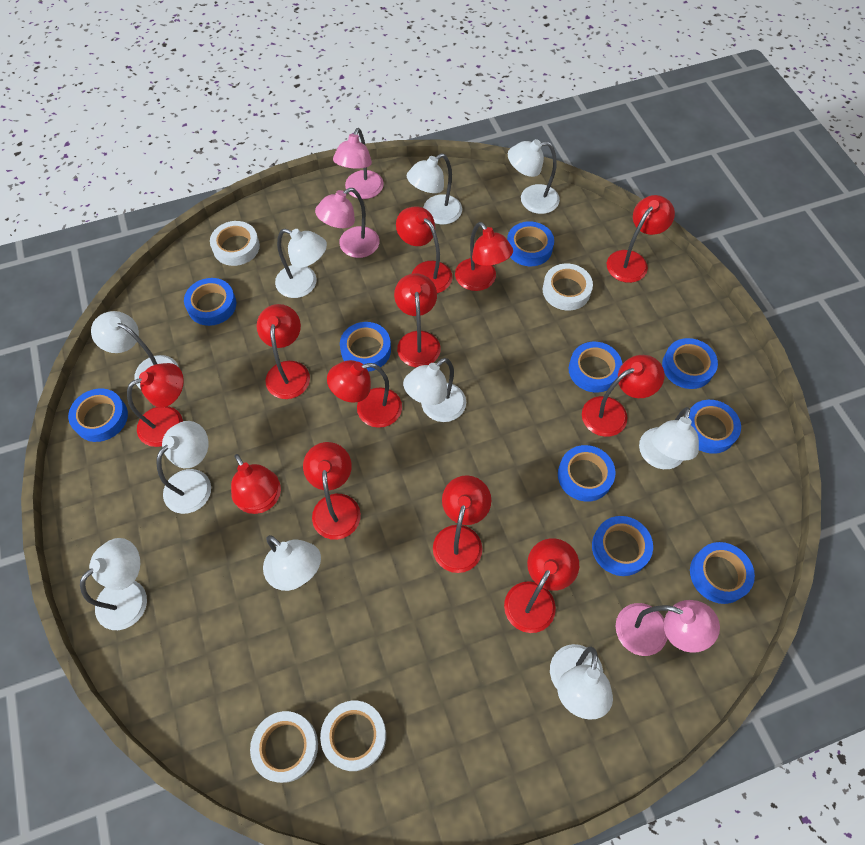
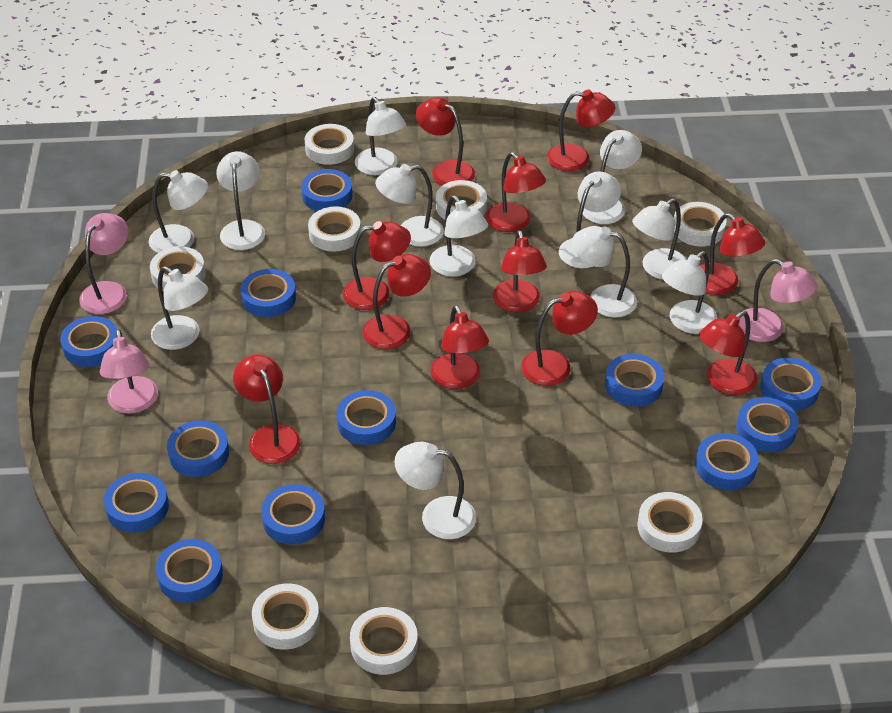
blue tape: [68,389,128,442] [184,278,236,326] [340,322,391,372] [507,221,554,266] [558,445,616,502] [569,342,622,393] [592,516,653,576] [662,338,718,389] [689,400,741,454] [690,542,755,604] = 10 -> [60,316,117,367] [104,473,169,532] [156,539,223,603] [167,421,229,477] [240,269,296,317] [261,484,325,545] [301,169,353,211] [336,390,396,445] [605,354,664,407] [695,433,759,490] [736,397,799,452] [760,358,821,411] = 12
red lamp: [127,363,184,447] [231,454,281,514] [257,304,310,399] [303,442,361,540] [327,360,402,428] [394,273,441,367] [396,207,452,293] [433,475,491,573] [455,222,513,291] [504,538,579,633] [582,355,664,437] [607,195,675,283] = 12 -> [233,355,301,464] [343,221,411,310] [362,254,431,349] [416,97,475,185] [430,305,489,389] [486,152,546,232] [493,230,547,312] [521,291,598,386] [547,90,615,171] [699,213,765,295] [699,311,757,395] = 11
white lamp: [80,538,147,630] [91,311,179,389] [156,421,211,514] [263,535,321,591] [275,229,327,298] [403,358,466,422] [407,154,462,225] [508,139,560,214] [550,644,613,719] [639,407,699,469] = 10 -> [149,170,208,253] [151,266,208,350] [216,151,265,250] [355,97,406,175] [375,164,444,247] [394,442,476,539] [430,195,488,277] [559,171,621,268] [572,226,637,318] [583,130,642,224] [632,198,687,280] [662,251,718,334] = 12
white tape: [210,221,260,266] [250,711,318,783] [320,701,386,771] [543,263,593,311] = 4 -> [150,246,205,291] [252,583,320,650] [305,124,354,165] [308,206,361,252] [350,607,418,675] [436,180,487,220] [637,492,703,553] [674,202,727,247] = 8

